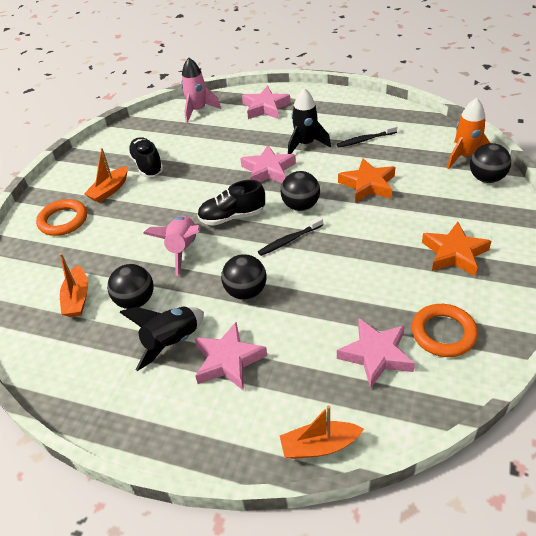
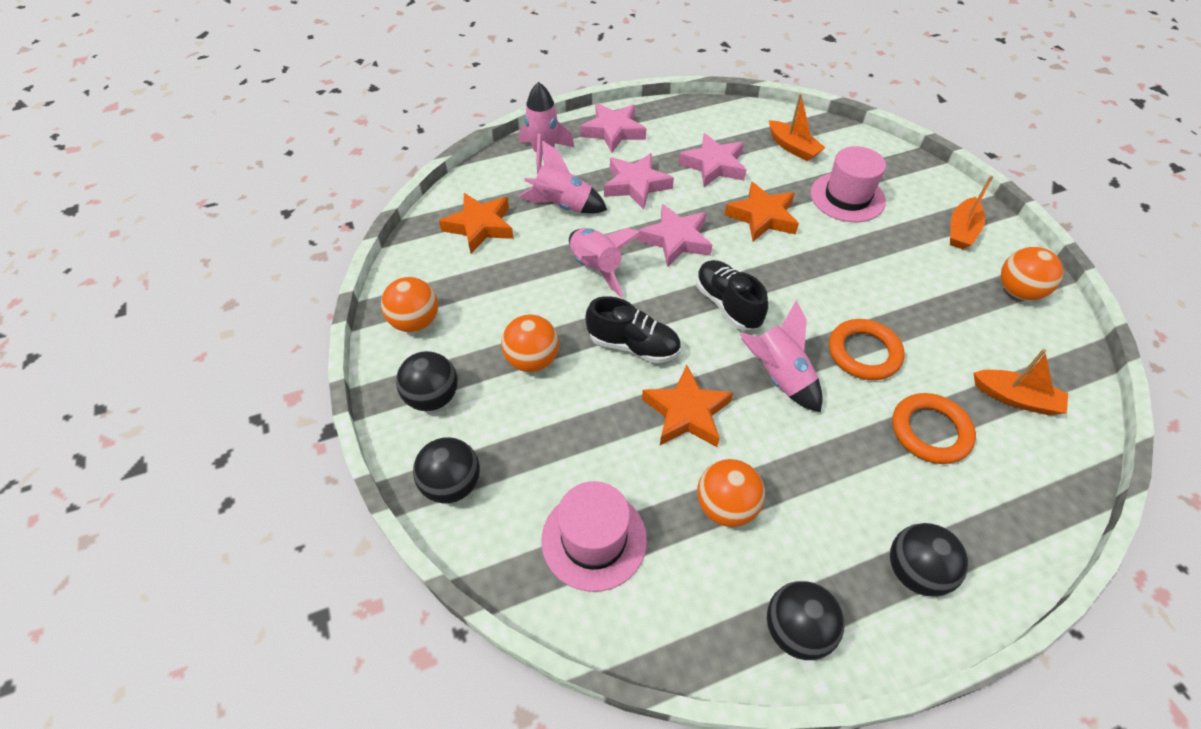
black rocket: [120,306,204,371] [288,88,331,154] = 2 -> none = 0
black toothbrush: [258,217,323,256] [337,124,397,148] = 2 -> none = 0
orange ball: none = 0 -> [381,277,438,332] [501,315,559,372] [697,459,765,527] [1000,247,1063,301] = 4
orange rocket: [447,98,490,169] = 1 -> none = 0
orange star: [338,158,395,203] [422,222,491,276] = 2 -> [439,193,514,253] [642,365,733,447] [724,182,799,241] = 3
pink hat: none = 0 -> [541,481,647,592] [810,146,886,222] = 2
pink rocket: [143,216,200,276] [181,58,221,123] = 2 -> [518,140,607,214] [519,82,574,175] [569,228,642,297] [740,300,823,412] = 4

